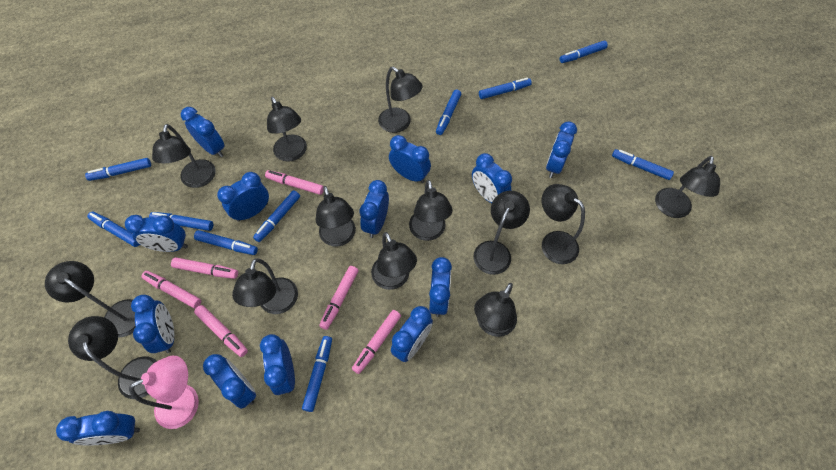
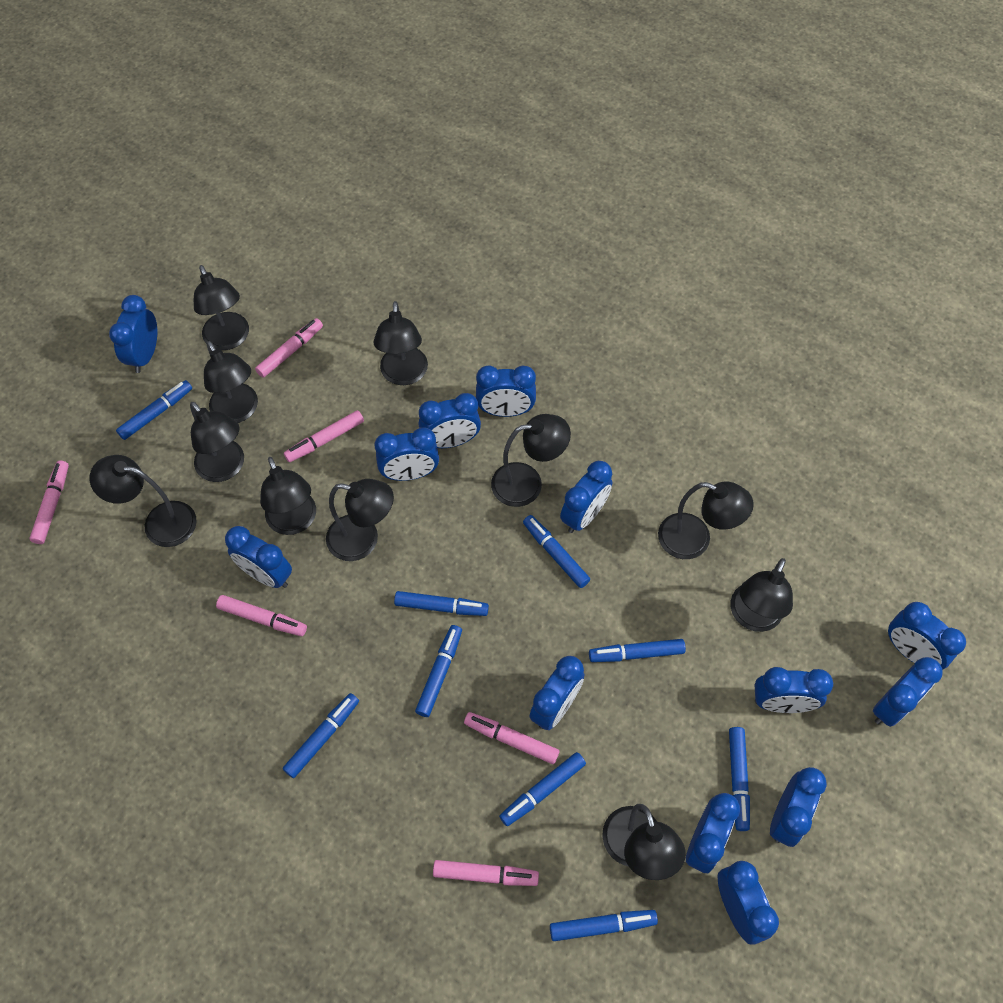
black lamp: [45,261,135,338] [68,316,157,399] [152,124,216,188] [232,258,298,314] [267,97,307,162] [316,186,356,247] [371,232,417,290] [378,67,423,133] [409,180,453,241] [474,191,530,275] [474,283,517,337] [542,184,585,264] [655,156,720,218] = 13 -> [89,455,197,547] [190,402,244,482] [194,265,249,350] [204,341,258,423] [260,457,316,535] [326,479,394,561] [373,301,428,385] [491,414,571,507] [602,804,686,880] [658,482,754,559] [730,558,793,632] = 11
blue marker: [85,158,151,181] [87,212,139,247] [149,212,213,231] [194,230,258,255] [253,190,300,242] [302,336,332,412] [436,89,461,135] [479,78,532,99] [560,41,608,63] [612,149,674,180] = 10 -> [116,380,192,440] [283,693,359,778] [394,591,489,616] [415,625,462,717] [499,752,586,826] [523,515,590,588] [550,910,658,941] [589,639,686,662] [729,727,750,831] = 9
pink lamp: [129,356,199,429] = 1 -> none = 0

